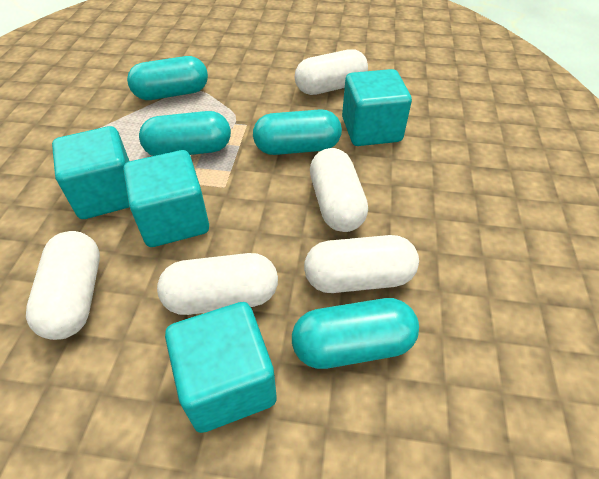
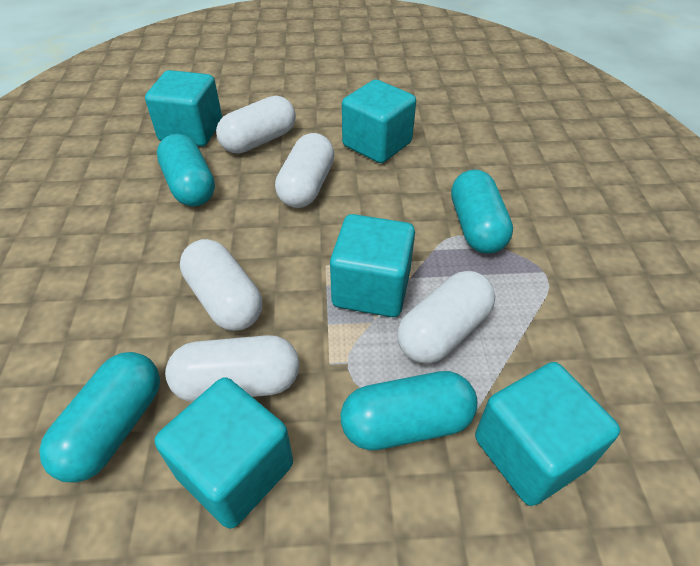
turquoise cube: [52,126,129,219] [123,150,209,247] [165,302,277,433] [342,69,412,146] = 4 -> [145,70,222,147] [155,377,293,529] [330,214,415,317] [342,80,416,163] [475,362,620,506] = 5

